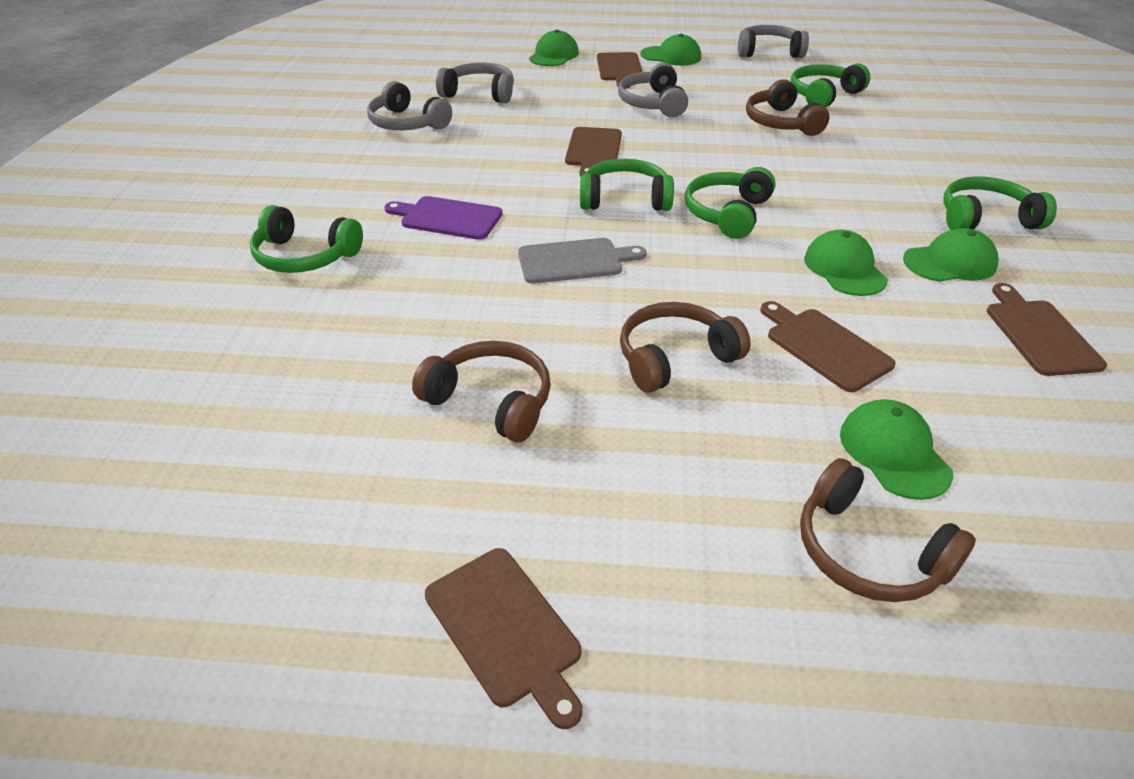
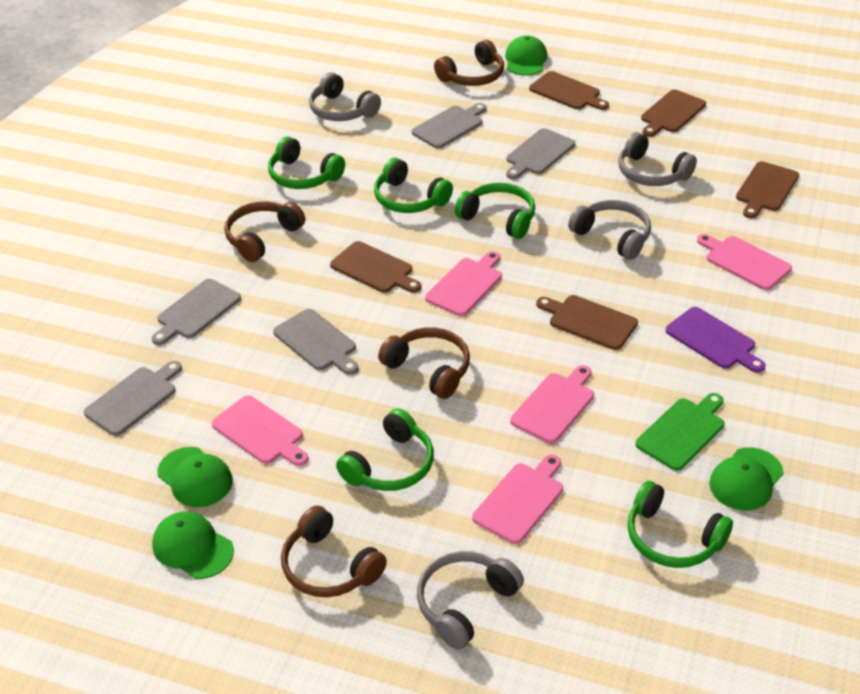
green cap: [529,30,579,66] [640,34,701,66] [804,230,888,296] [840,399,953,500] [903,228,999,282] = 5 -> [152,511,234,579] [157,447,233,507] [505,35,547,76] [709,447,784,511] = 4
green cutting board: none = 0 -> [635,393,724,471] = 1
grey cutting board: [518,238,647,284] = 1 -> [84,361,182,436] [152,279,241,345] [273,309,358,375] [412,103,487,149] [506,128,575,179] = 5
pink cutting board: none = 0 -> [211,395,309,466] [425,251,502,316] [472,455,563,544] [510,365,594,444] [697,234,792,290] = 5

